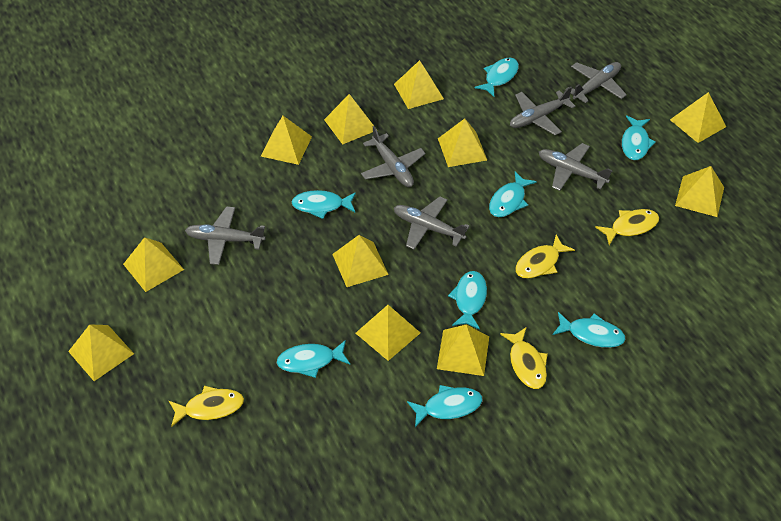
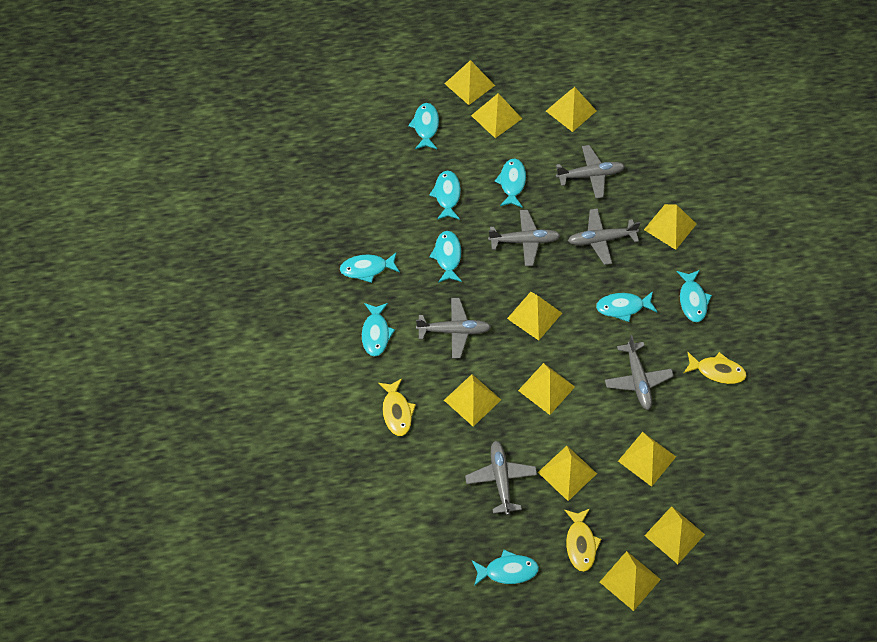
turquoise fish: [277,340,350,378] [292,190,356,219] [407,385,482,427] [448,271,487,330] [474,58,519,97] [489,171,537,217] [553,312,626,348] [622,116,656,160] = 8 -> [340,252,400,283] [362,303,395,357] [408,103,439,149] [429,170,461,220] [429,231,462,283] [472,550,539,586] [494,158,526,208] [596,291,657,322] [676,270,712,322] = 9
yellow fish: [169,386,244,427] [500,327,548,389] [515,235,575,279] [595,209,659,245] = 4 -> [378,378,416,436] [565,509,602,572] [684,352,747,384] = 3

